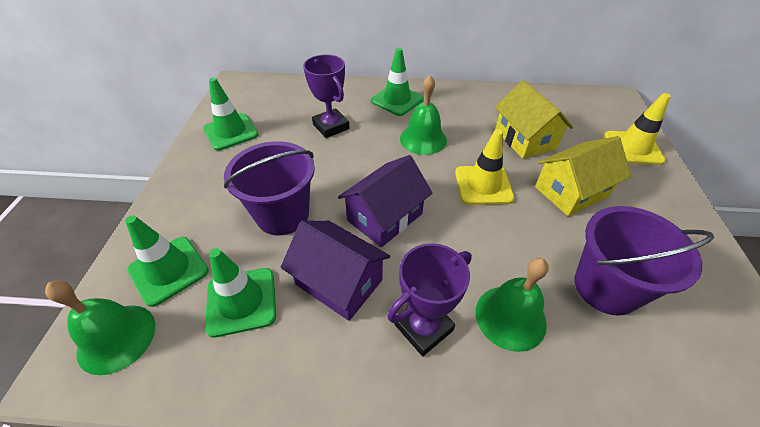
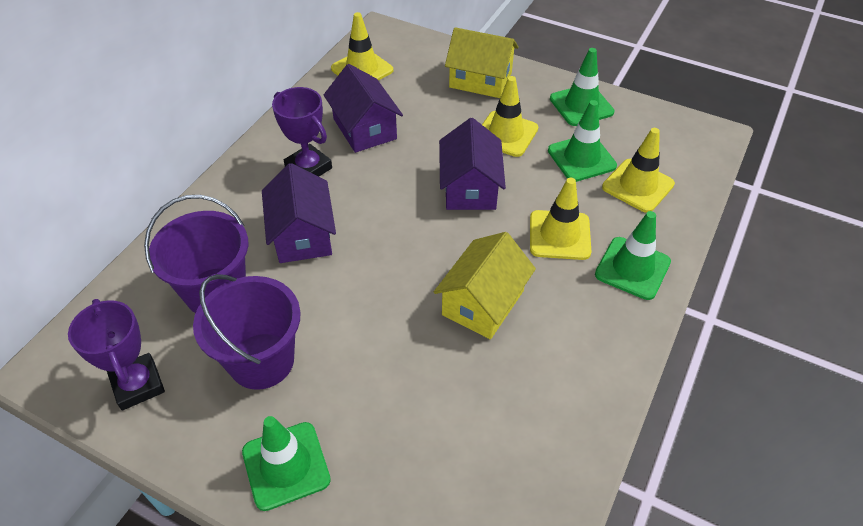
green bell: [45,280,155,375] [400,75,447,155] [476,258,549,352] = 3 -> none = 0
purple house: [281,220,390,321] [338,155,432,247] = 2 -> [262,163,336,263] [324,64,403,153] [439,118,506,210] = 3
yellow traffic cone: [455,129,514,205] [604,93,670,165] = 2 -> [331,12,394,81] [482,76,538,157] [530,178,592,260] [602,128,675,213] = 4

